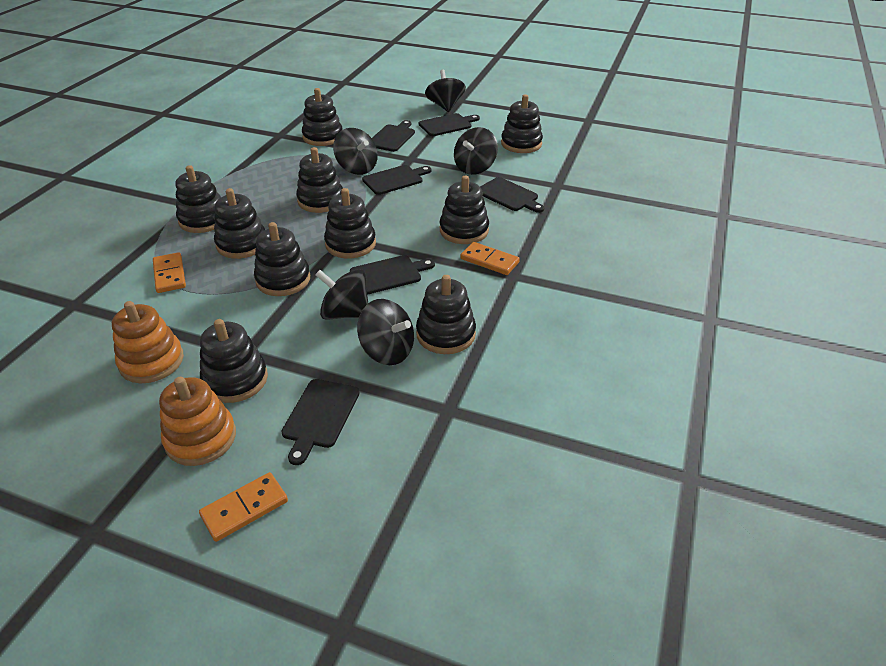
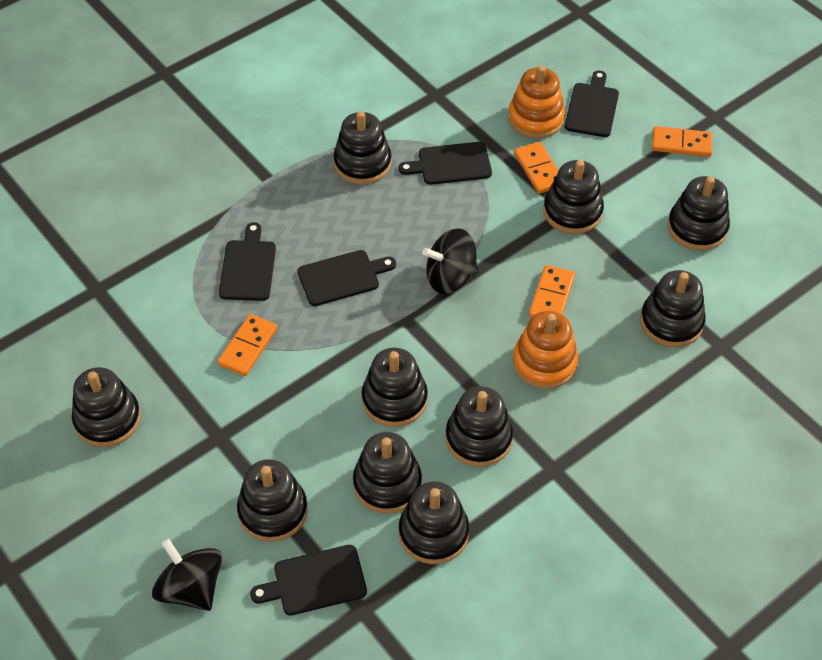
black cutting board: [281,379,359,465] [350,255,435,295] [362,165,432,195] [372,120,415,152] [419,113,480,136] [480,177,544,213] = 6 -> [219,222,276,301] [250,545,367,616] [297,250,396,306] [399,142,492,185] [565,71,619,137] = 5
black spinning top: [315,269,368,320] [333,128,378,175] [357,299,414,365] [425,70,466,112] [454,127,498,175] = 5 -> [152,538,222,611] [422,228,478,294] = 2
orange domino: [153,252,186,293] [199,472,288,542] [461,242,520,275] = 3 -> [217,314,277,376] [514,142,559,194] [529,265,575,317] [652,126,713,157] = 4

